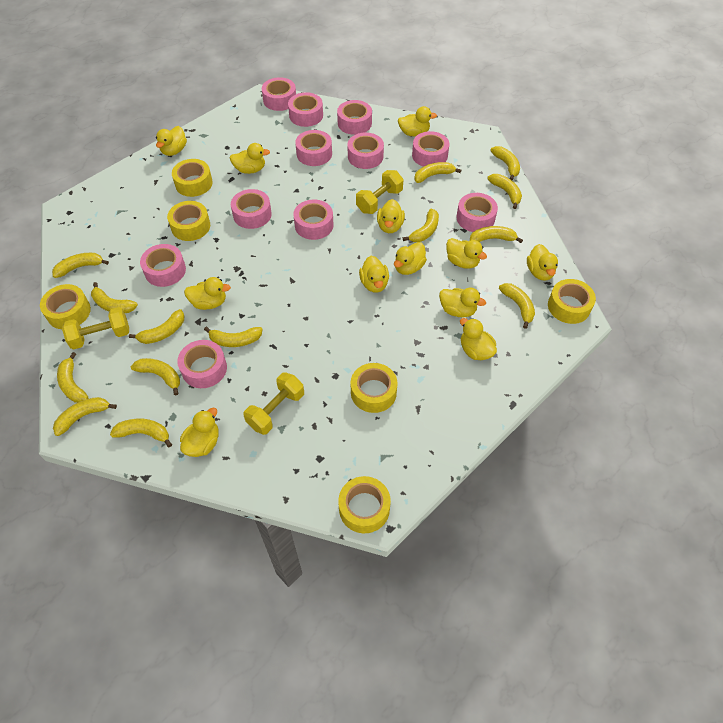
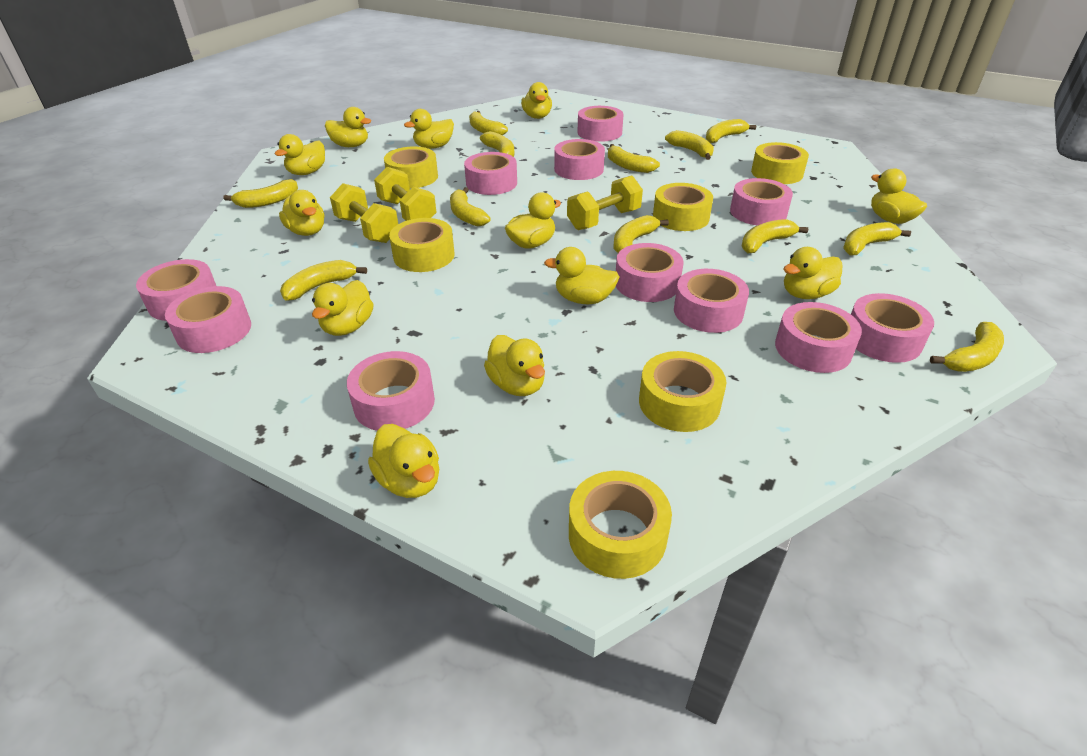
yellow banana: [52,253,109,278] [53,397,117,436] [57,352,88,403] [91,282,138,313] [110,419,172,448] [129,309,184,344] [131,358,180,396] [204,327,263,347] [403,209,439,242] [414,162,461,183] [470,226,523,243] [487,174,522,209] [490,146,520,180] [499,283,535,329] = 14 -> [223,179,298,208] [280,260,367,301] [450,187,491,227] [469,111,508,135] [480,131,514,157] [608,144,660,173] [614,215,669,253] [665,130,714,160] [706,119,756,143] [742,219,808,253] [843,222,911,256] [930,322,1004,372] = 12

